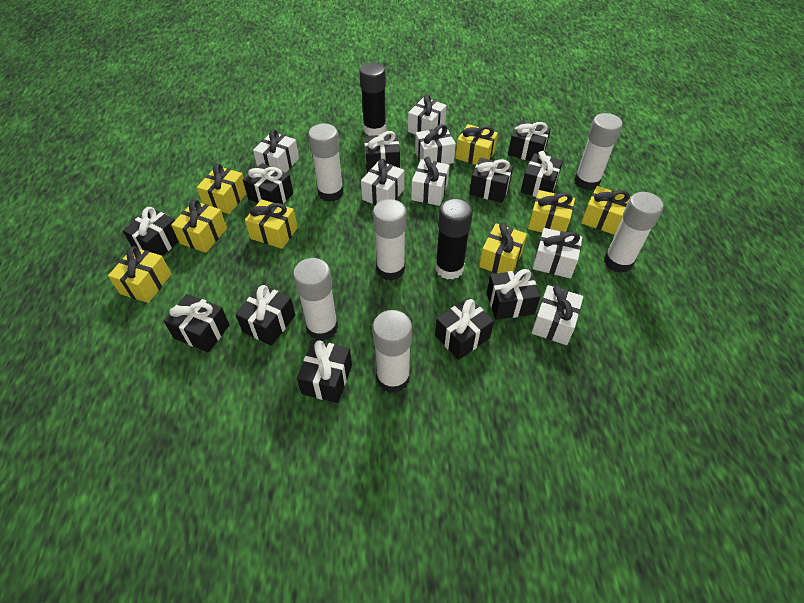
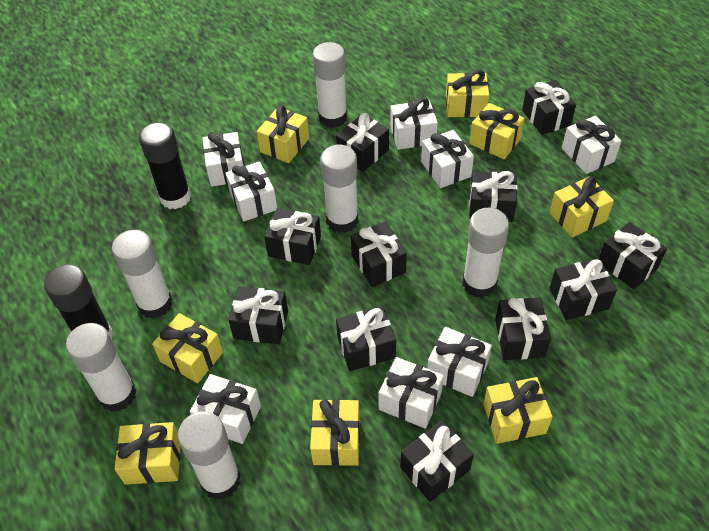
white gift: [253,129,299,173] [361,159,405,205] [408,94,447,135] [411,157,450,206] [415,124,456,164] [532,285,583,345] [533,228,582,279] = 7 -> [190,374,261,444] [203,132,244,187] [225,161,277,221] [379,357,444,429] [390,98,438,150] [421,130,474,188] [427,327,492,397] [562,116,622,174] = 8

